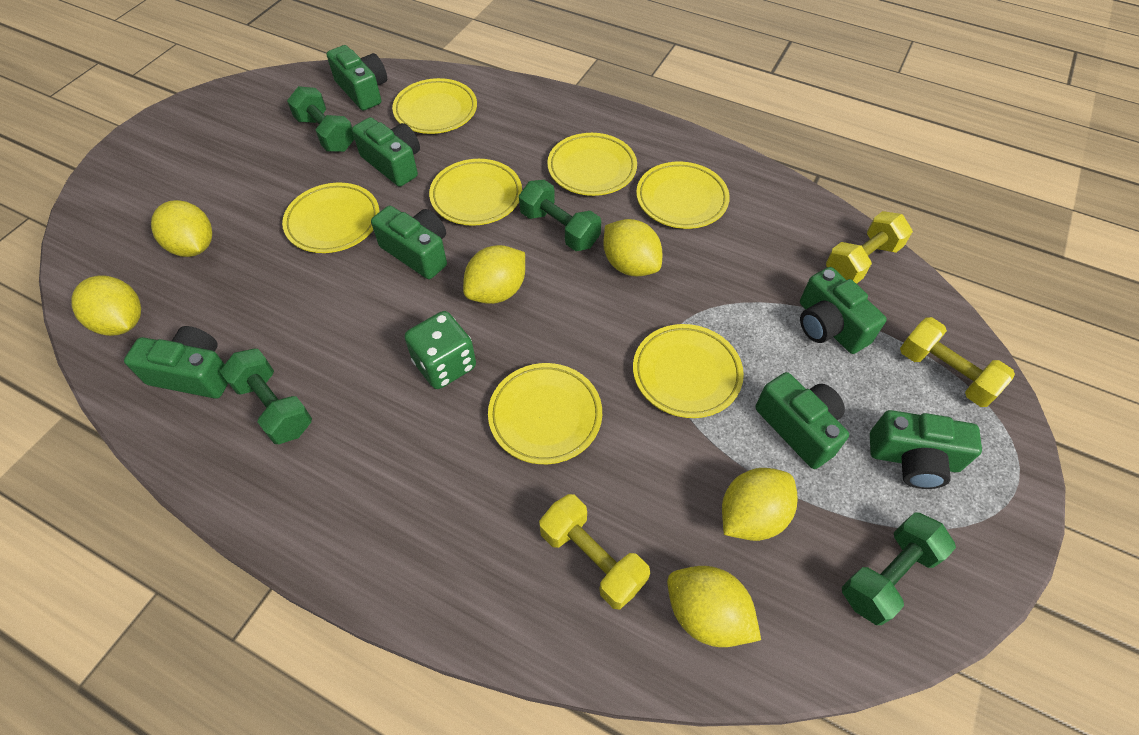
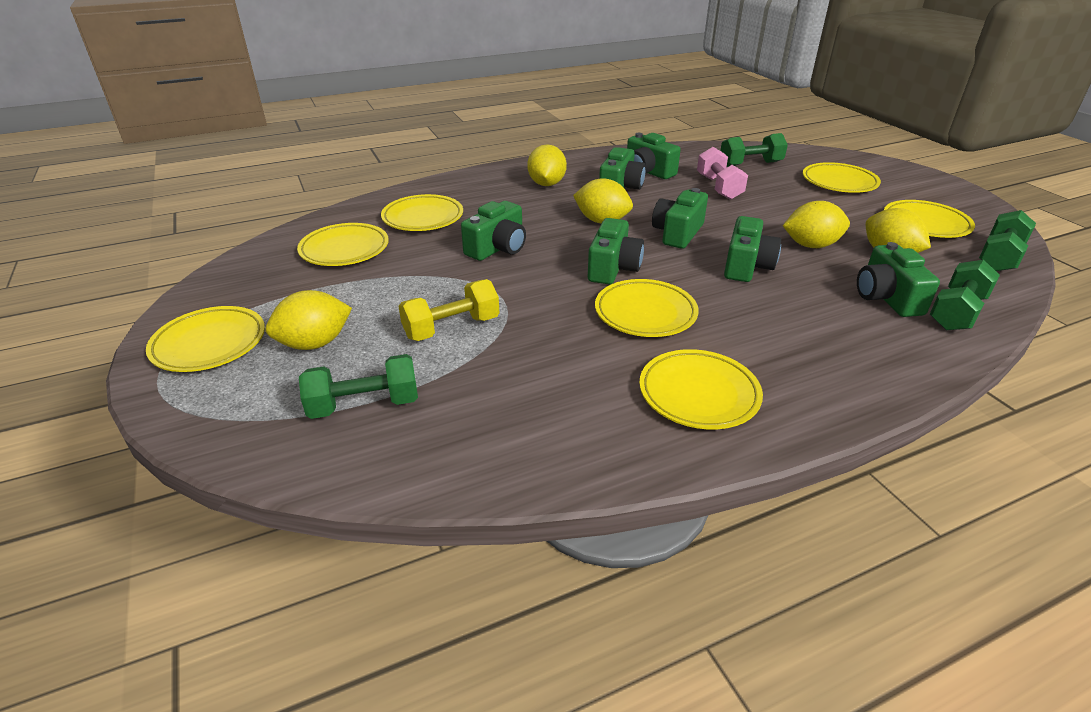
green dice: [404,311,476,389] = 1 -> none = 0
pink dumbbell: none = 0 -> [697,147,748,200] = 1
yellow dumbbell: [539,494,650,610] [826,211,913,284] [900,317,1015,407] = 3 -> [399,279,499,341] = 1
yellow lemon: [71,276,141,336] [151,200,212,257] [463,245,525,304] [603,219,662,276] [667,566,761,647] [722,468,798,541] = 6 -> [266,290,352,350] [527,144,567,186] [573,178,633,223] [783,201,850,248] [866,208,931,253] = 5

